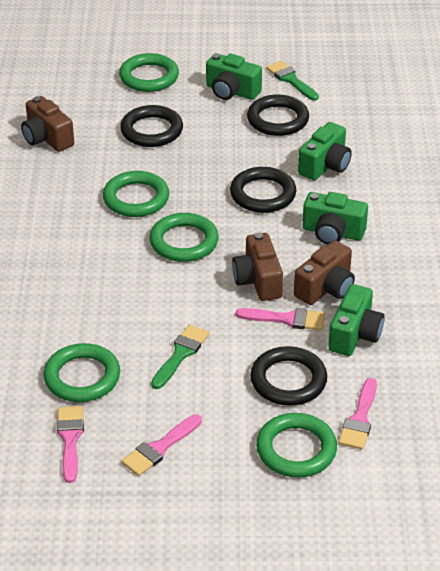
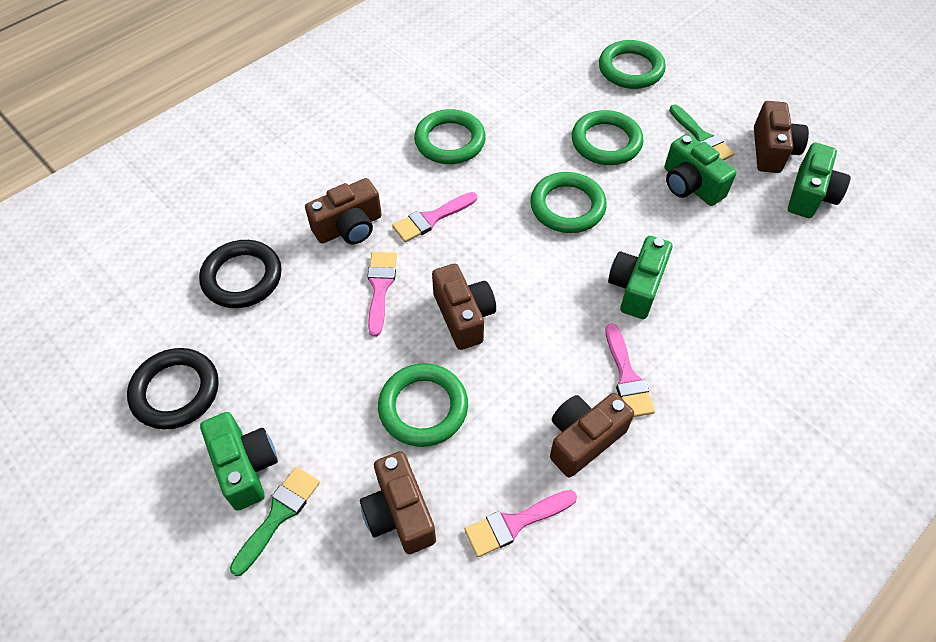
black ring: [120,105,183,147] [230,167,296,213] [247,95,309,136] [250,346,327,406] = 4 -> [127,348,219,429] [199,240,282,308] = 2
brown camera: [21,96,74,152] [232,233,283,301] [294,240,355,305] = 3 -> [305,178,382,244] [360,451,436,554] [432,264,496,350] [550,393,634,478] [754,101,809,173] = 5

